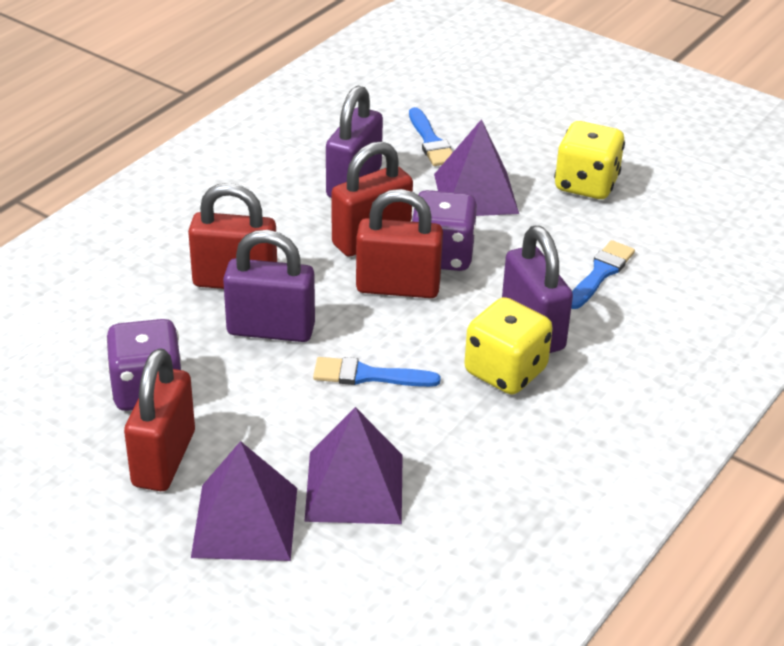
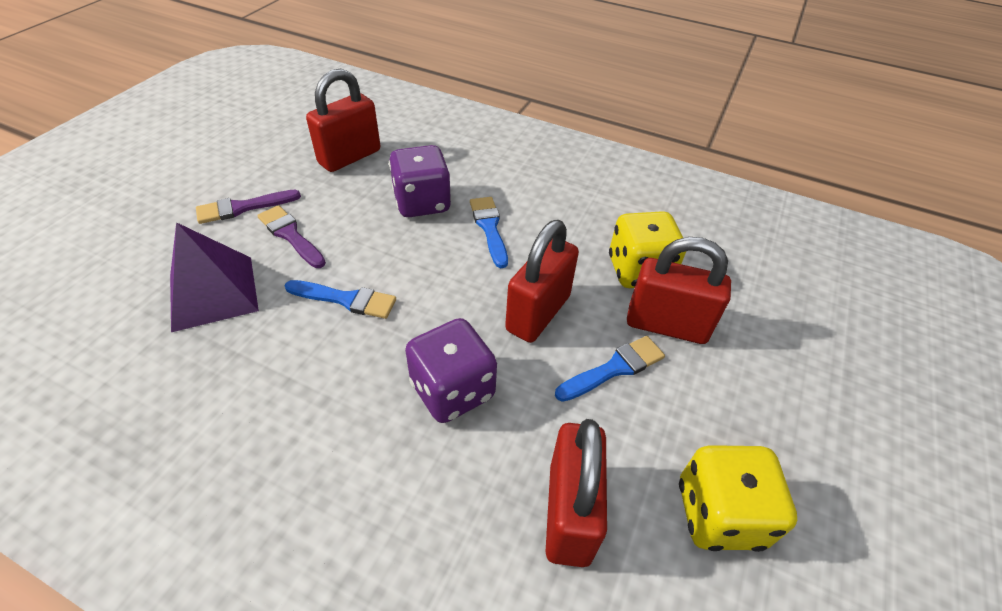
purple brush: none = 0 -> [196,190,301,224] [257,205,326,268] = 2
purple padlock: [223,230,315,342] [326,86,383,198] [502,226,573,353] = 3 -> none = 0
purple pyramid: [191,441,297,561] [304,407,403,524] [434,119,519,216] = 3 -> [170,222,259,332] = 1

